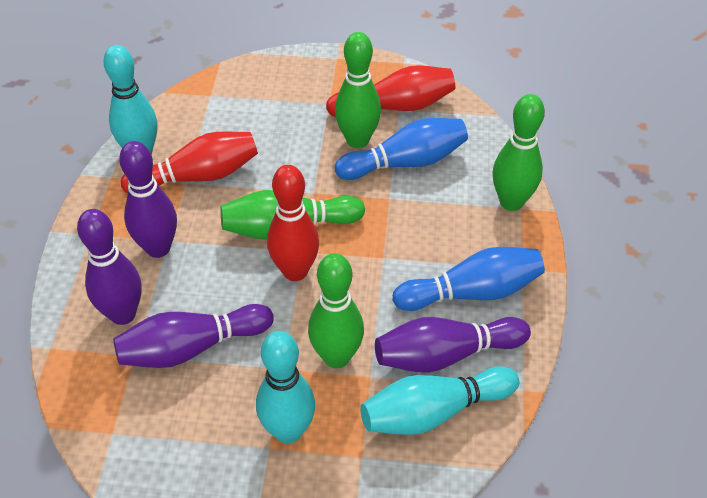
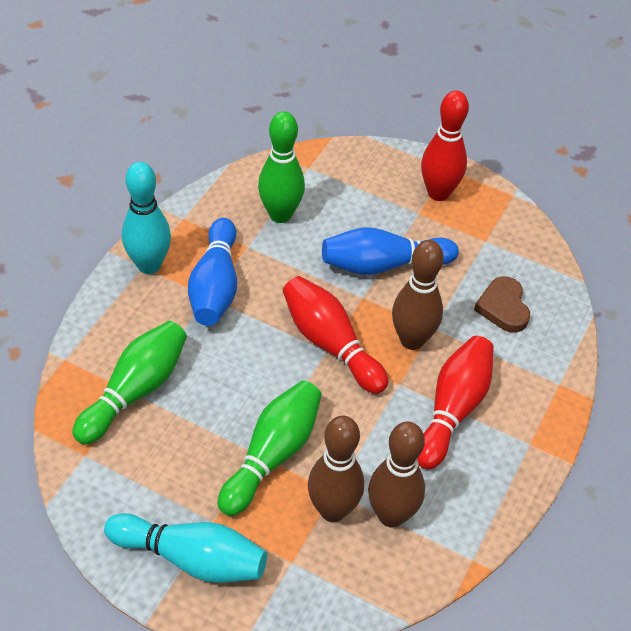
brown bowling pin: none = 0 -> [308,416,364,522] [368,422,425,528] [392,240,444,350] = 3
brown heart: none = 0 -> [474,276,530,333] = 1
green bowling pin: [220,190,365,240] [308,253,364,368] [335,32,381,148] [493,94,545,211] = 4 -> [72,321,187,445] [218,380,322,516] [258,111,305,223] = 3
purple bowling pin: [77,209,142,325] [113,304,274,368] [119,141,177,258] [375,317,531,373] = 4 -> none = 0
turquoise bowling pin: [103,45,157,155] [256,331,315,444] [360,366,519,435] = 3 -> [104,513,267,583] [122,162,171,274] = 2

